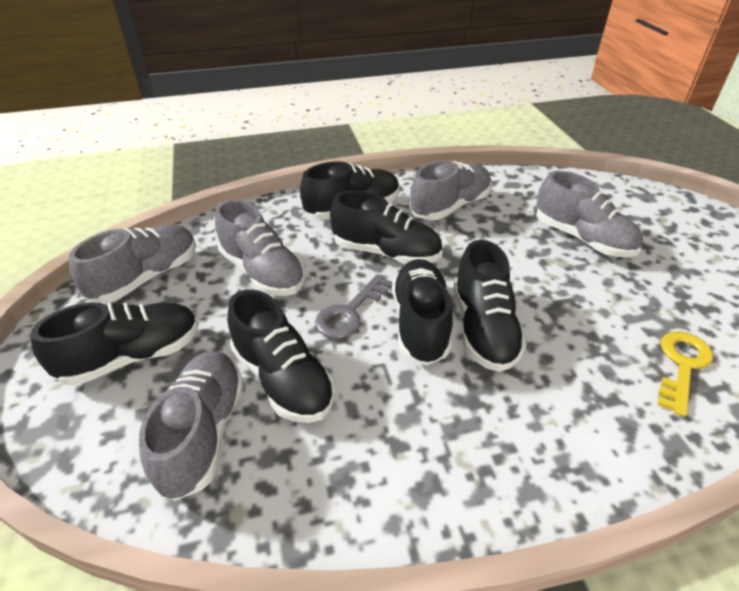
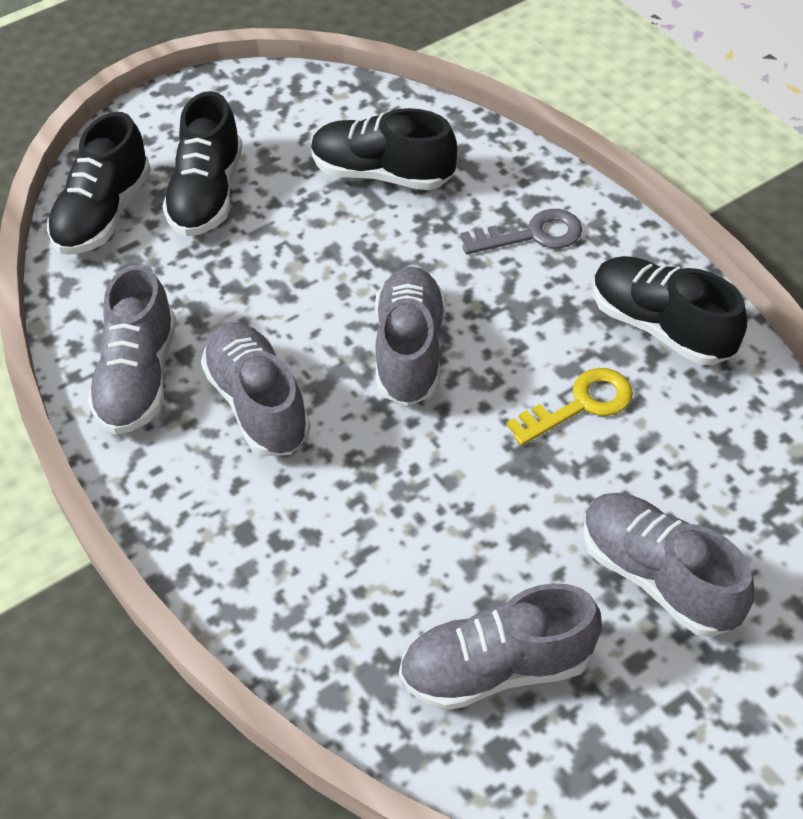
black shoe: [30,302,199,386] [227,289,335,423] [300,161,400,220] [330,190,443,264] [392,259,453,365] [453,240,526,372] = 6 -> [47,112,151,254] [162,91,242,236] [311,108,457,190] [593,256,747,365] = 4

